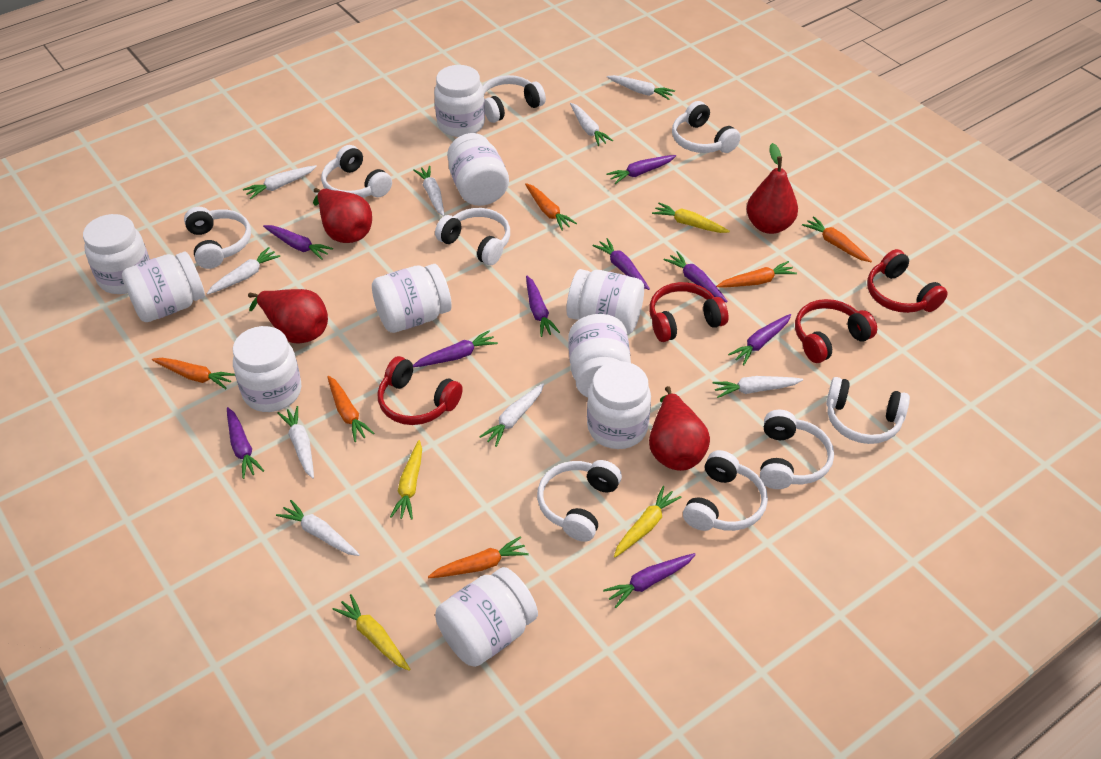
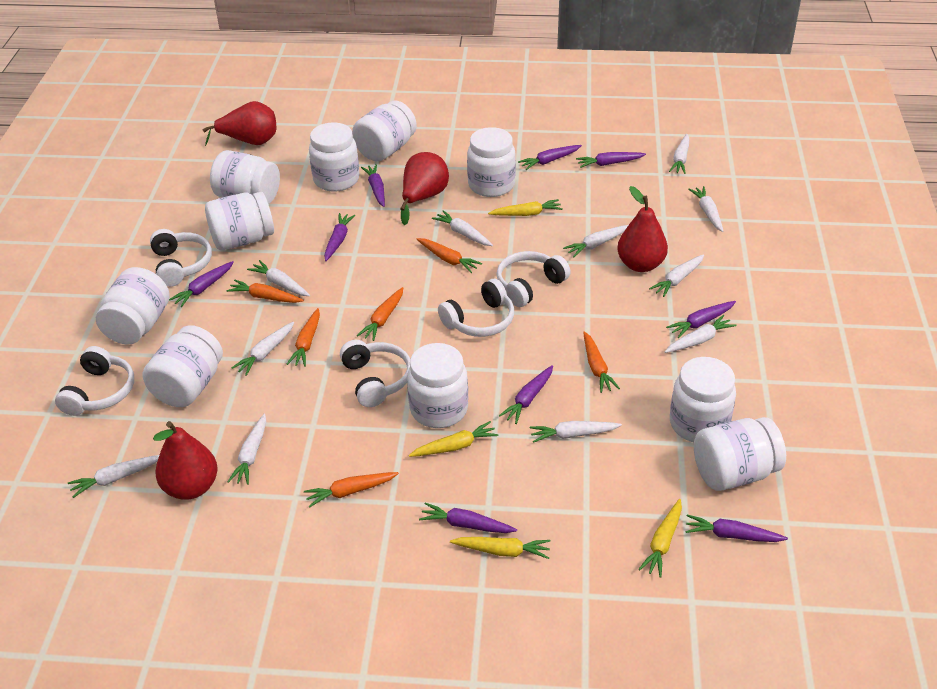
red headphones: [378,356,463,425] [649,282,729,342] [795,299,877,363] [867,249,948,313] = 4 -> none = 0
white carrot: [207,247,280,295] [243,165,317,199] [276,500,360,556] [277,406,314,479] [413,166,444,216] [479,383,544,447] [570,103,613,146] [607,75,675,100] [713,376,803,398] = 9 -> [68,455,159,498] [228,414,266,485] [232,322,294,376] [247,260,310,296] [432,210,493,246] [530,421,622,443] [563,225,628,257] [649,254,704,297] [665,315,736,353] [669,134,689,174] [688,186,724,232] = 11
white headphones: [184,207,251,269] [321,145,392,198] [435,208,510,265] [483,75,546,123] [537,460,622,542] [672,101,741,153] [683,450,768,531] [760,410,834,489] [826,377,910,444] = 9 -> [55,346,134,416] [150,229,212,287] [340,340,410,407] [438,279,514,337] [496,251,571,307] = 5

